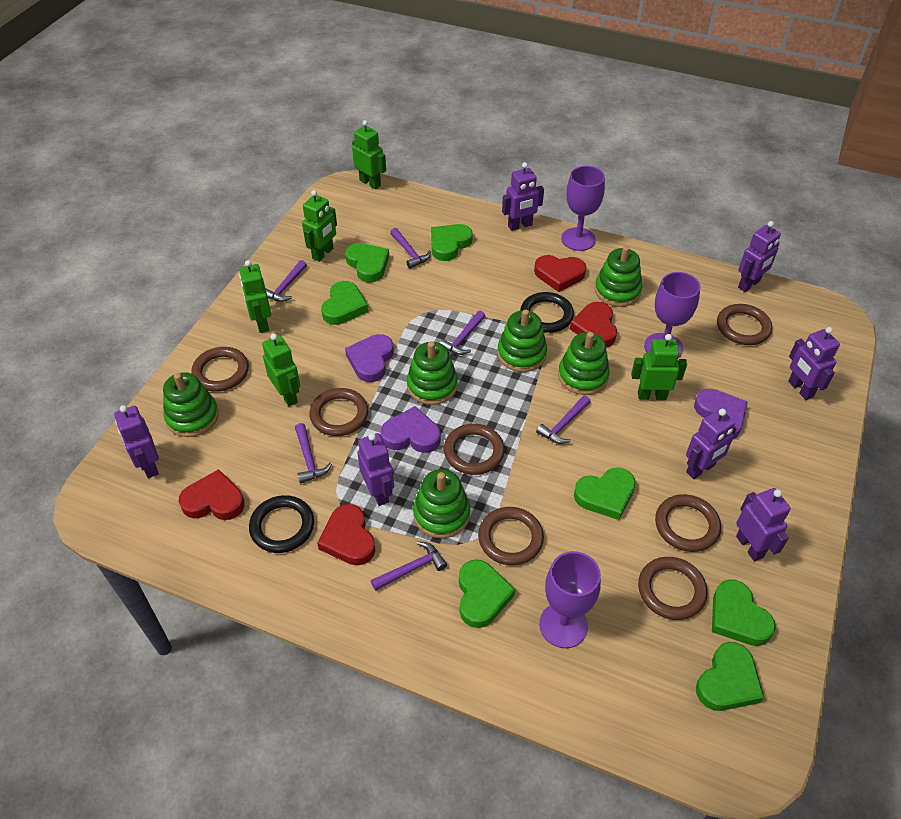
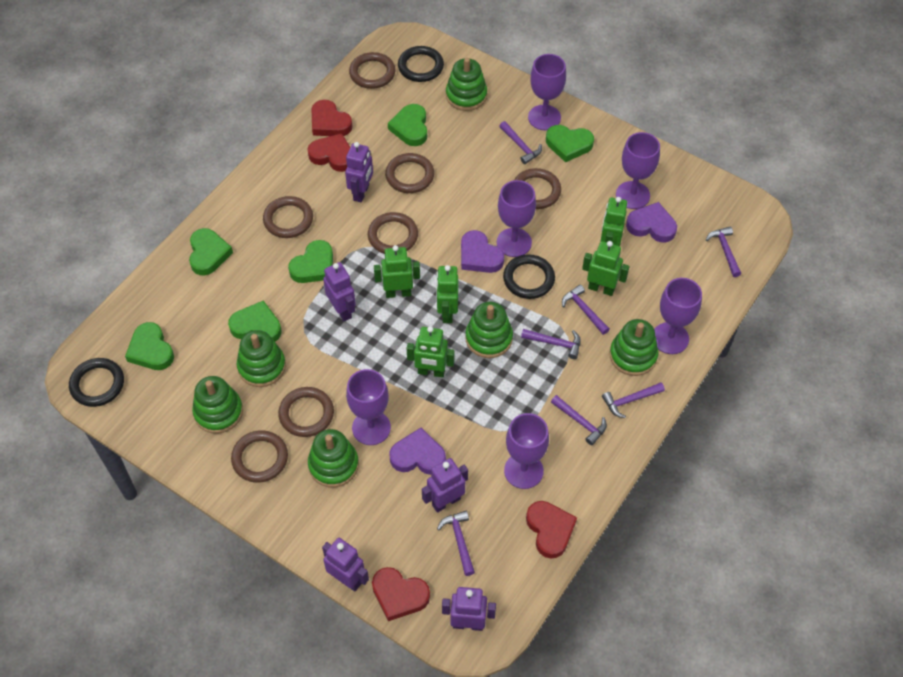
black ring: [249,495,314,553] [520,292,574,333] = 2 -> [69,358,124,407] [398,46,444,82] [503,254,555,299] = 3
green heart: [321,281,368,325] [345,243,389,282] [431,224,473,261] [459,559,515,628] [574,468,636,520] [696,642,764,711] [712,579,776,646] = 7 -> [125,322,174,370] [189,228,233,276] [228,301,282,342] [288,240,333,283] [388,104,427,146] [546,125,594,162] = 6
purple goblet: [539,551,601,648] [561,166,605,251] [644,272,701,358] = 3 -> [346,369,391,445] [497,180,536,257] [504,413,549,489] [528,54,566,130] [616,132,660,209] [654,278,702,354] = 6
purple hammer: [266,260,307,302] [295,423,332,484] [371,541,447,591] [390,228,431,269] [440,311,485,355] [536,395,590,444] = 6 -> [437,511,475,576] [499,121,542,164] [521,329,581,359] [551,395,607,445] [562,284,610,335] [602,383,665,418] [706,226,741,277] = 7
purple robot: [114,405,159,478] [357,433,394,506] [502,162,544,231] [686,409,737,479] [736,488,791,561] [738,221,781,292] [788,327,840,400] = 7 -> [322,538,369,591] [323,262,356,321] [345,142,373,202] [422,458,468,513] [442,587,496,631] = 5

